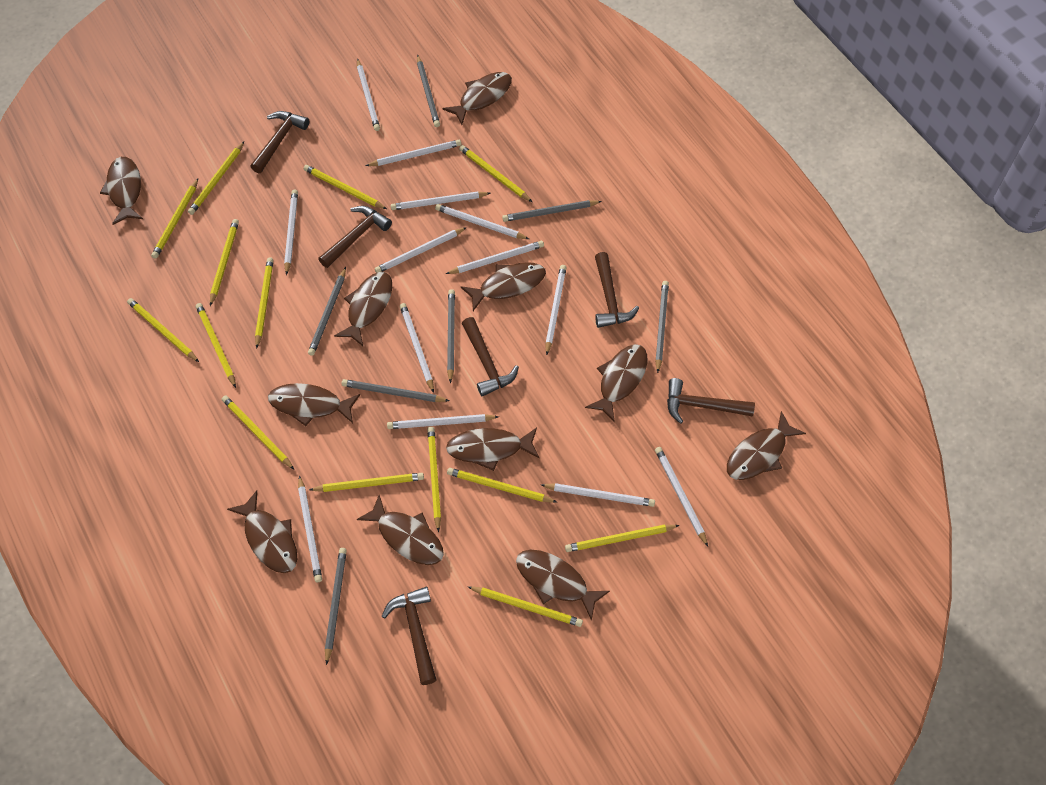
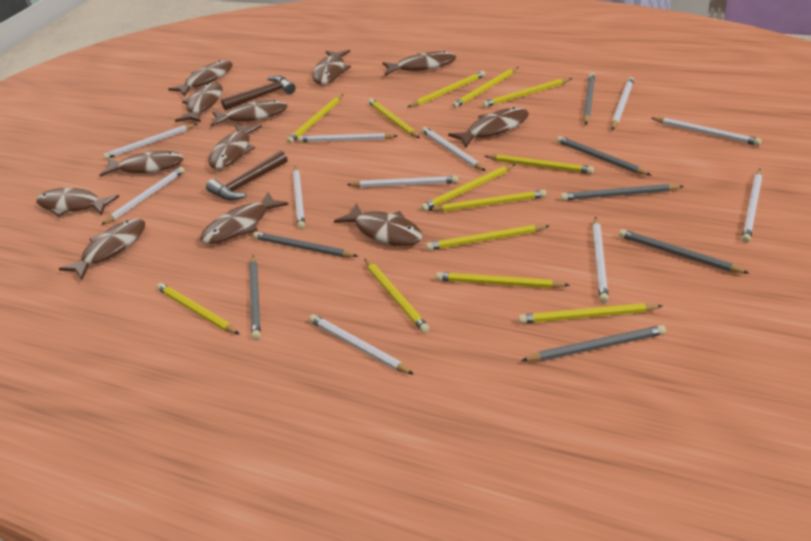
brown fish: [100,157,143,225] [227,490,297,573] [268,383,360,426] [334,272,392,346] [357,495,444,565] [442,72,512,125] [446,428,540,471] [460,262,546,311] [516,550,610,621] [585,344,647,422] [727,411,806,480] = 11 -> [36,188,119,217] [59,219,145,280] [99,150,184,177] [168,61,233,96] [175,83,223,122] [200,192,289,244] [209,124,262,169] [210,100,288,127] [312,50,351,84] [334,203,423,246] [382,51,456,76] [448,107,529,148] = 12
brown hammer: [250,111,309,173] [318,206,392,268] [382,587,436,685] [462,317,519,396] [595,252,639,328] [667,378,755,424] = 6 -> [206,150,288,200] [221,76,296,111] = 2
white pencil: [284,190,298,275] [298,475,322,582] [357,59,380,131] [365,140,461,166] [375,227,467,273] [387,414,499,429] [391,192,491,210] [400,303,434,393] [435,204,529,239] [446,241,544,274] [541,483,655,507] [545,265,567,355] [655,447,708,547] = 13 -> [101,167,185,225] [103,124,197,159] [293,166,305,229] [298,133,397,142] [309,314,414,375] [347,176,458,188] [422,127,486,171] [592,217,609,303] [611,77,634,130] [652,117,762,146] [742,169,762,243] = 11
yellow pencil: [127,298,199,362] [151,179,198,259] [188,142,244,215] [196,303,236,388] [210,219,239,306] [222,395,294,470] [255,257,273,349] [304,165,387,209] [309,473,424,492] [427,427,441,532] [447,468,557,503] [459,145,532,202] [467,586,583,627] [565,524,680,552] = 14 -> [156,283,240,335] [287,94,343,144] [365,259,430,333] [368,98,420,138] [408,71,485,107] [421,164,516,211] [426,225,549,250] [429,190,547,212] [436,272,570,288] [452,67,518,108] [482,78,572,107] [485,154,594,174] [519,303,662,324] = 13

